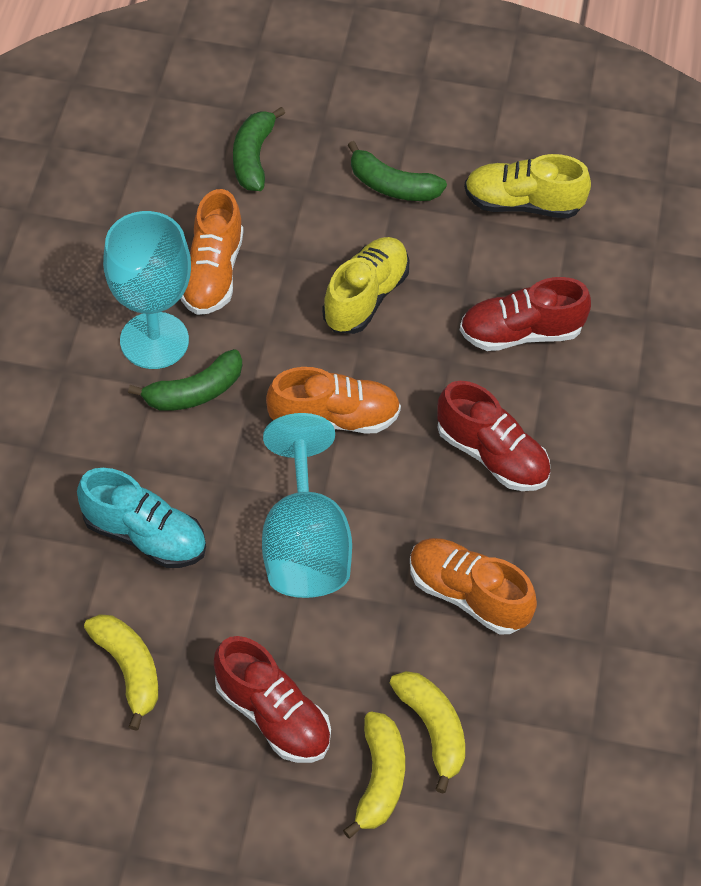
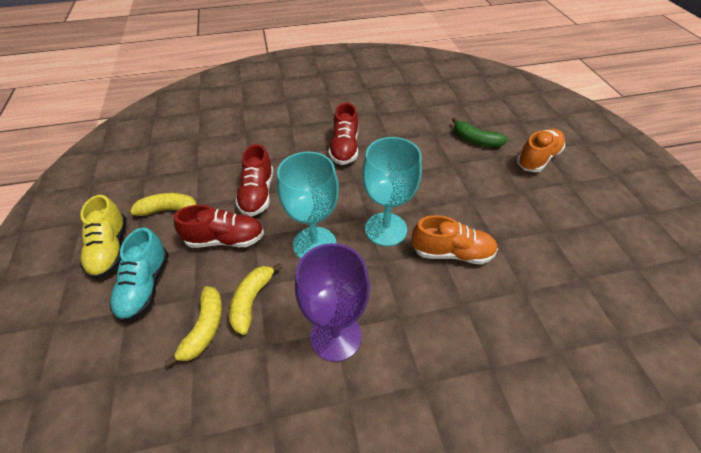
green banana: [128,349,242,411] [233,107,285,191] [348,141,447,201] = 3 -> [452,117,508,147] = 1
orange shoe: [181,189,243,315] [266,367,401,434] [410,538,537,634] = 3 -> [411,215,498,264] [517,129,565,172] = 2
purple goblet: none = 0 -> [295,243,370,362] = 1
yellow shoe: [322,237,409,334] [464,154,591,218] = 2 -> [80,195,127,279] = 1

